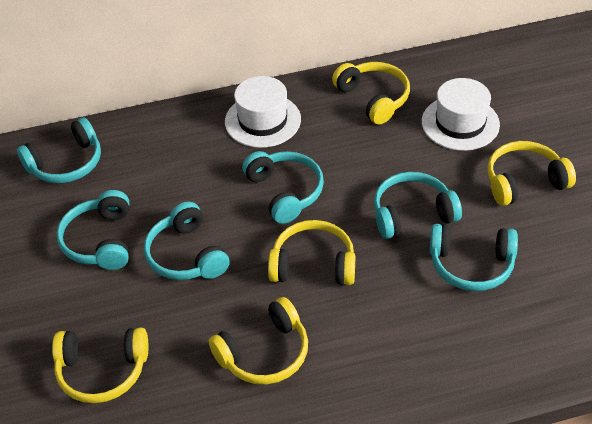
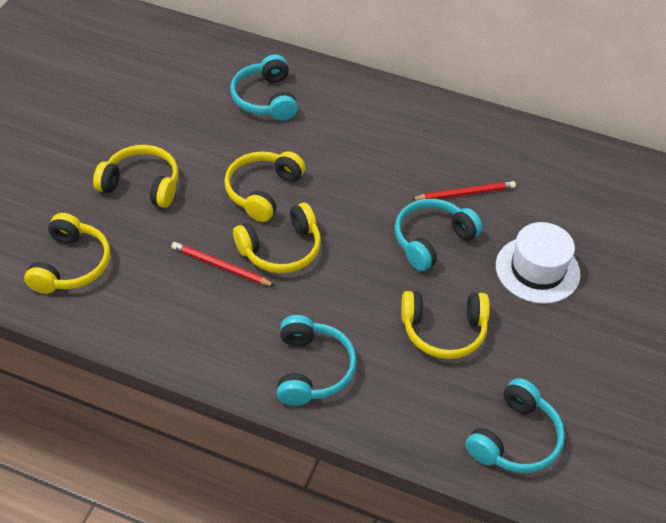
red pencil: none = 0 -> [171,242,275,286] [412,181,516,200] = 2
turquoise headphones: [17,117,101,183] [56,190,129,270] [144,202,230,280] [242,151,324,224] [374,172,462,239] [430,224,518,291] = 6 -> [230,55,298,121] [277,315,357,406] [395,199,483,271] [465,378,565,473] = 4
white hat: [225,76,301,148] [422,78,500,151] = 2 -> [496,222,581,304] = 1

